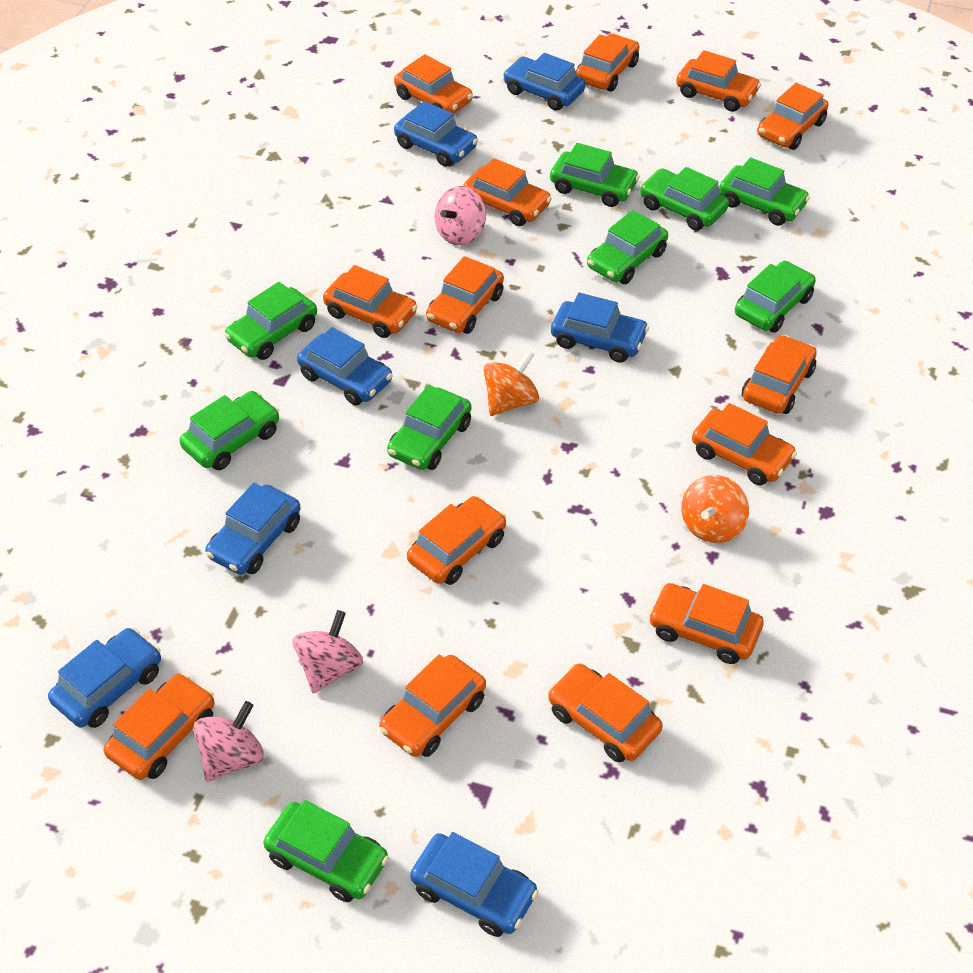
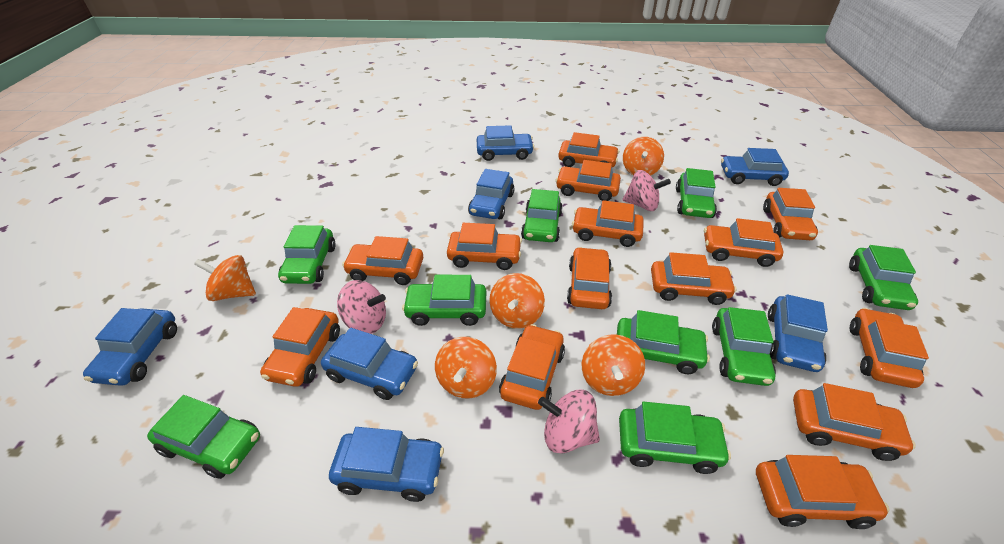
orange spinning top: [484,351,539,416] [681,475,749,543] = 2 -> [194,255,256,301] [435,337,497,398] [490,273,545,329] [582,334,645,396] [623,137,664,176] = 5

